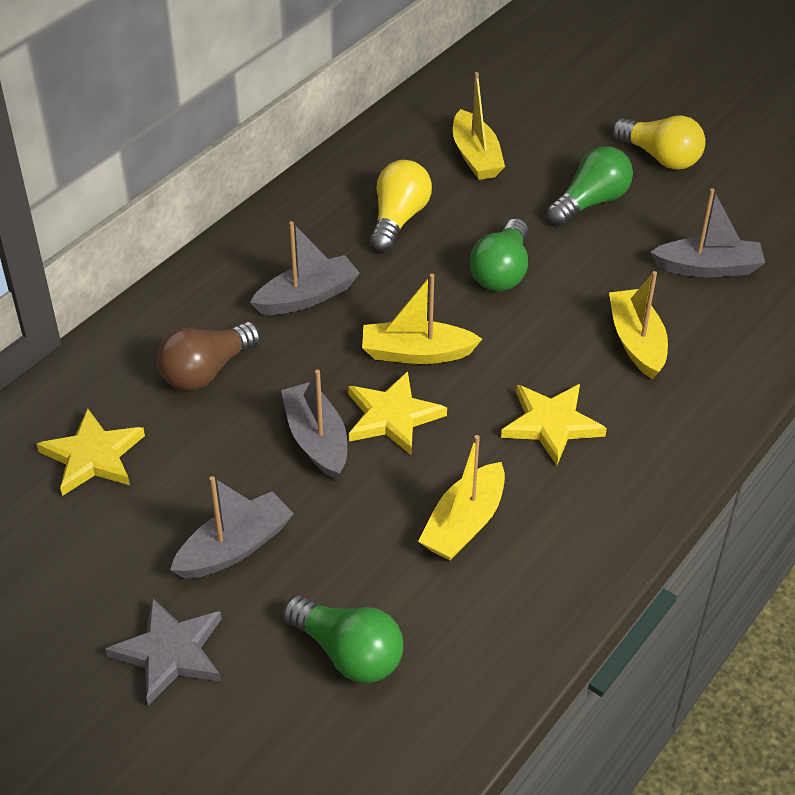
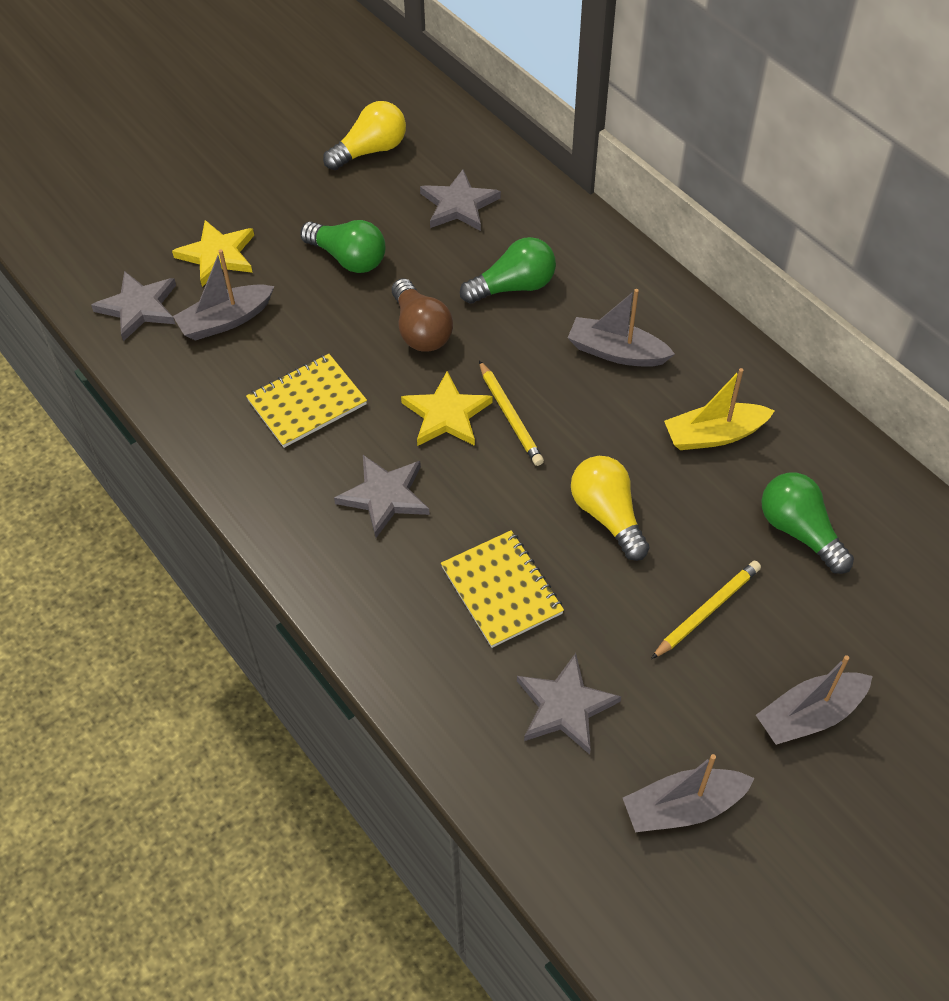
grey star: [105,597,222,706] = 1 -> [91,271,176,341] [334,455,430,538] [420,169,501,231] [517,653,621,754] = 4
yellow boat: [362,274,482,364] [418,435,505,560] [453,72,505,180] [609,271,668,379] = 4 -> [664,368,775,450] = 1
yellow notebook: none = 0 -> [246,354,367,448] [441,530,564,648] = 2
yellow pencil: none = 0 -> [479,361,544,466] [651,561,761,659] = 2
yellow star: [37,409,145,496] [348,371,447,455] [501,384,607,465] = 3 -> [172,220,254,287] [401,371,492,446] = 2

